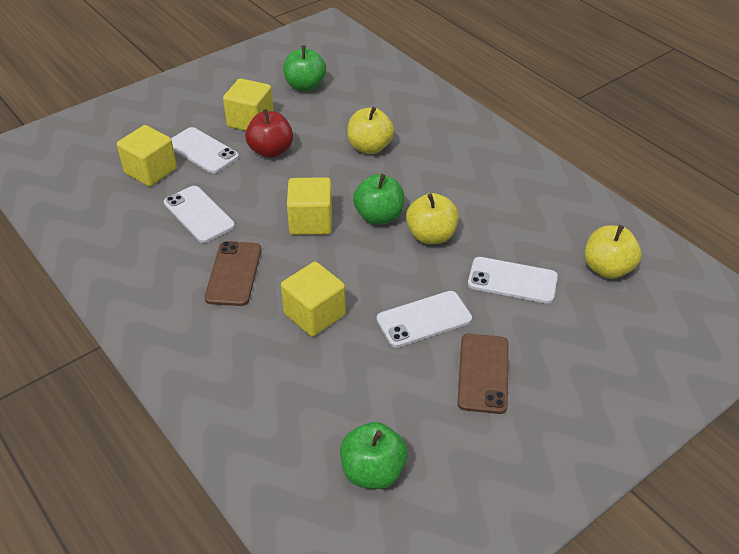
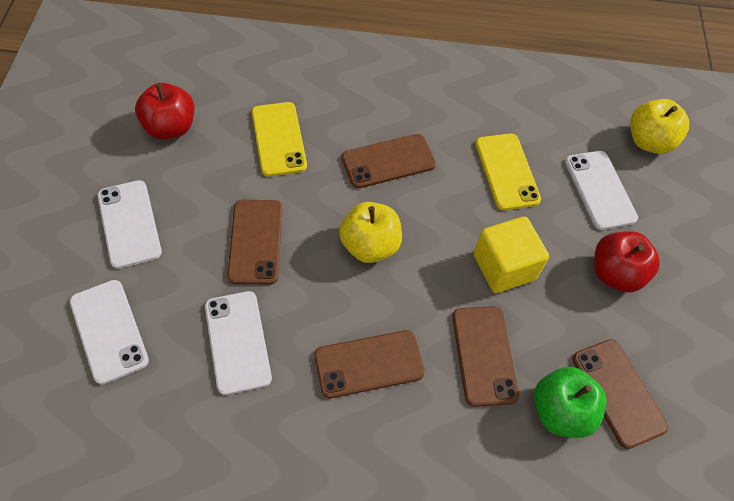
brown phone: [205,241,261,306] [457,334,509,414] = 2 -> [227,200,282,285] [314,330,425,398] [342,134,436,188] [452,306,519,407] [573,339,668,449] = 5
green apple: [283,46,326,91] [340,422,408,489] [353,174,404,225] = 3 -> [534,367,607,438] = 1
red apple: [245,109,293,158] = 1 -> [135,83,194,140] [594,231,660,293] = 2
yellow apple: [347,107,394,154] [406,193,459,244] [584,225,641,279] = 3 -> [339,202,402,263] [630,99,689,154] = 2
yellow cube: [117,125,177,186] [223,78,274,131] [281,262,346,337] [287,177,332,235] = 4 -> [474,216,549,293] = 1
yellow phone: none = 0 -> [252,102,307,177] [475,133,541,210] = 2

